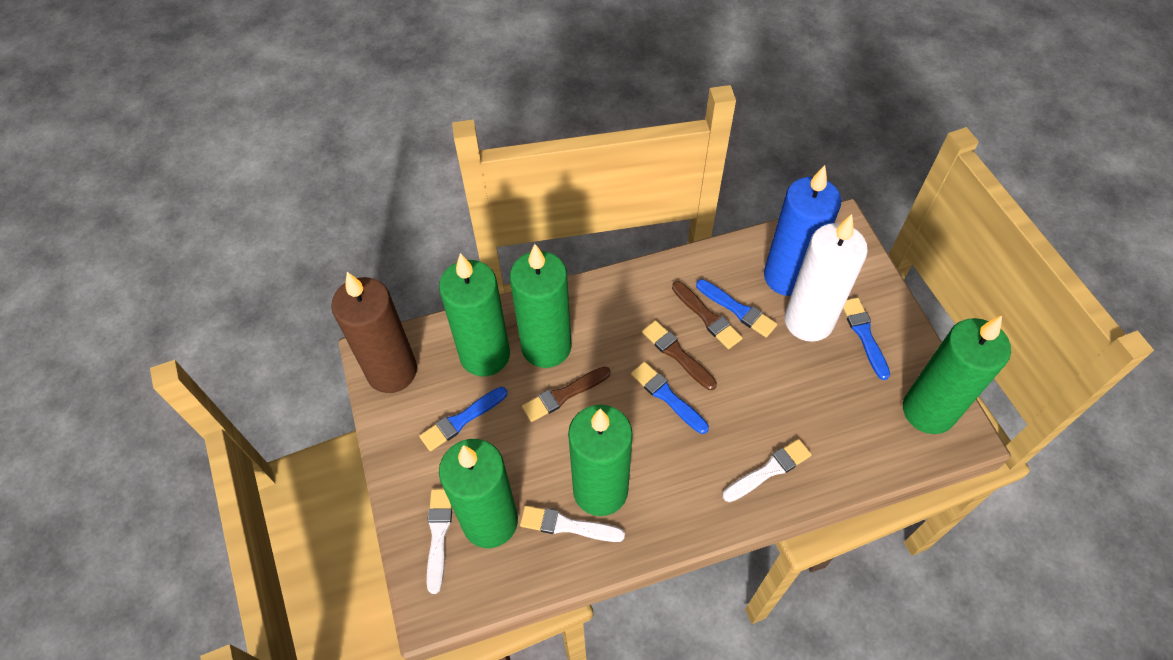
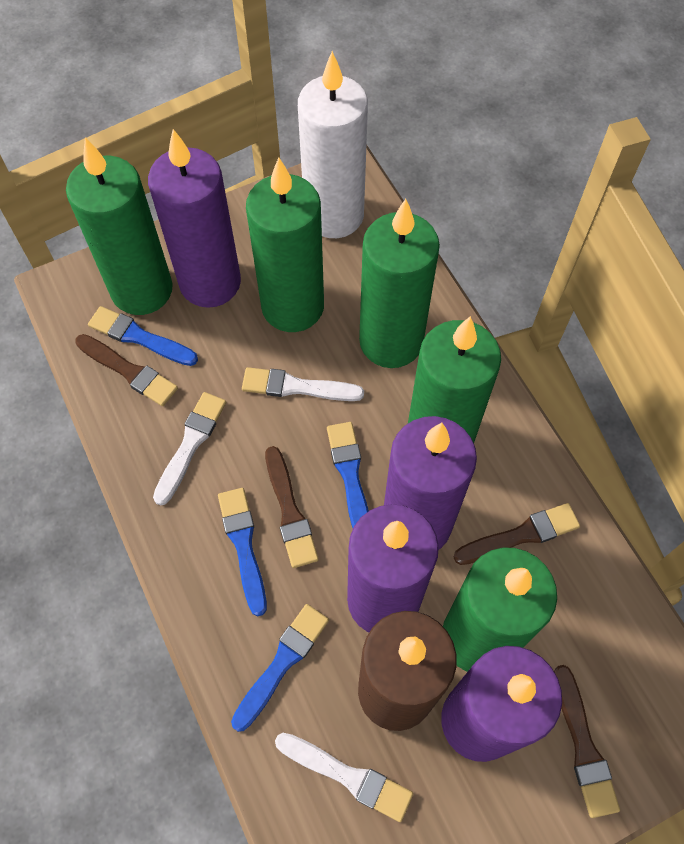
blue candle: [764,165,841,296] = 1 -> none = 0
brown brush: [522,366,611,422] [642,320,717,390] [672,281,742,349] = 3 -> [75,334,178,406] [265,446,319,568] [453,503,580,565] [554,665,620,818] = 4
purple candle: none = 0 -> [148,129,241,308] [347,504,439,632] [384,416,477,550] [441,646,562,762] = 4

